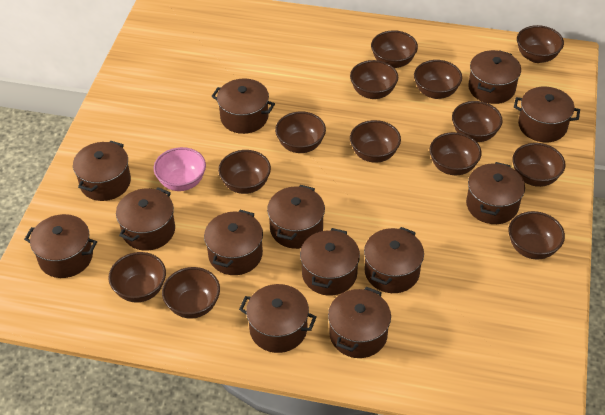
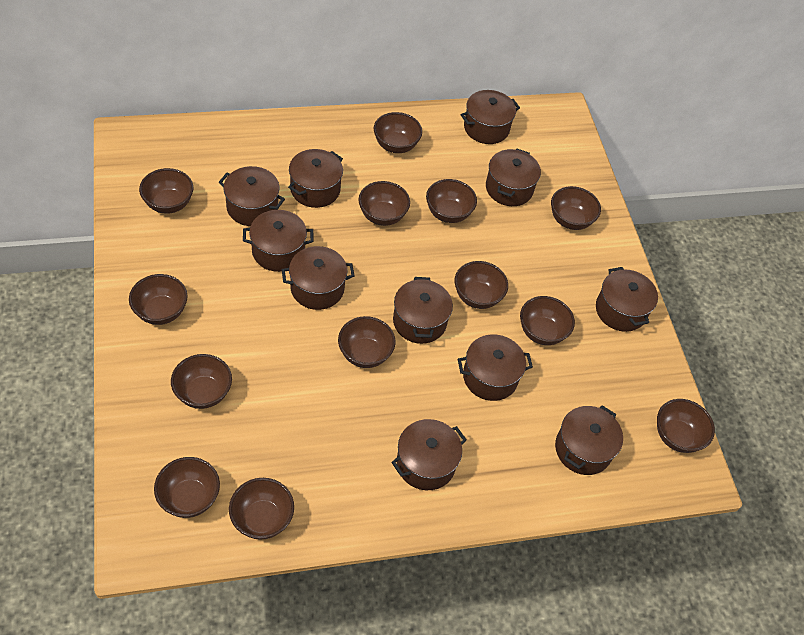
brown pot: [24,214,97,278] [73,141,131,201] [116,187,175,251] [204,210,263,275] [211,79,275,134] [239,284,317,353] [267,185,325,249] [300,228,360,296] [328,287,391,358] [364,227,424,293] [466,162,525,224] [468,50,521,104] [514,87,580,142] = 13 -> [219,166,285,226] [243,210,313,272] [282,246,355,310] [288,149,343,208] [391,419,467,490] [393,277,453,344] [458,334,533,401] [461,90,520,144] [486,149,541,206] [555,405,623,475] [596,267,658,332] = 11
pink bowl: [154,147,206,191] = 1 -> none = 0

